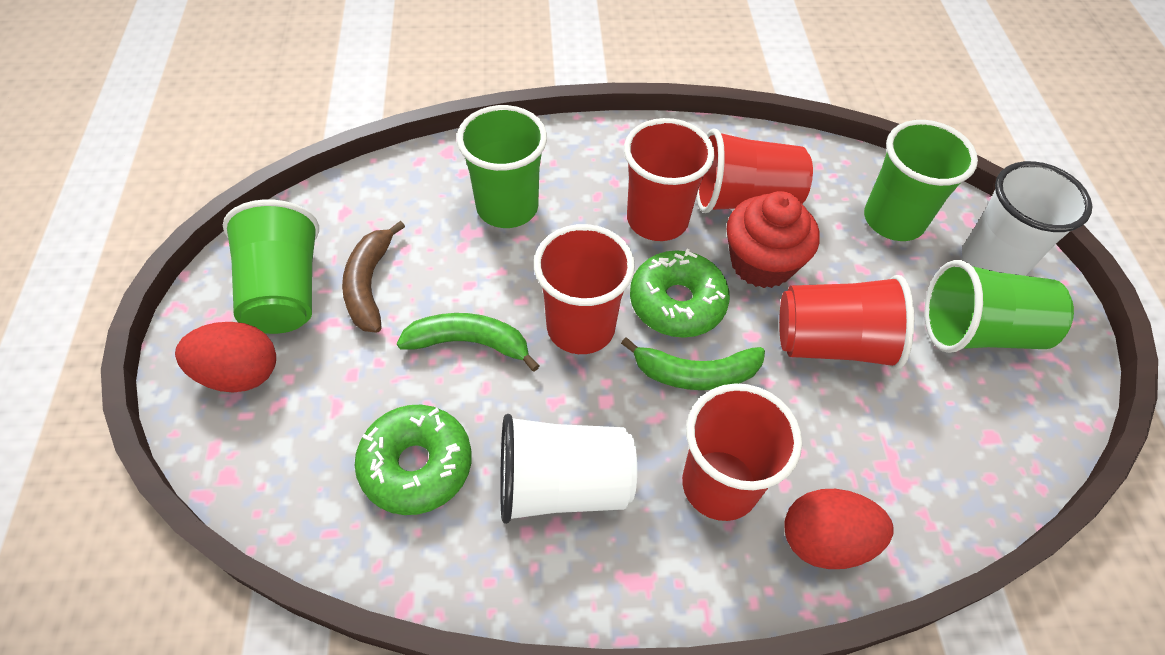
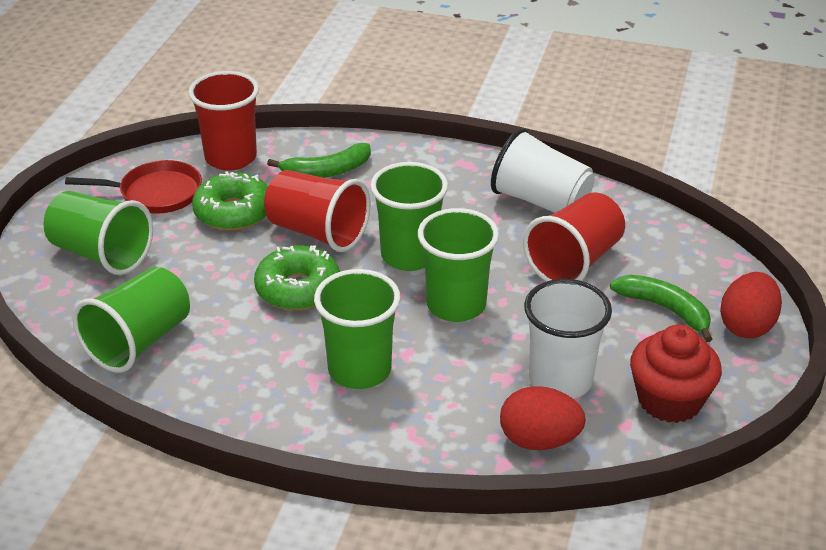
brown banana: [342,221,405,333] = 1 -> none = 0
green cup: [223,199,319,334] [457,105,547,228] [864,120,978,241] [925,260,1074,353] = 4 -> [43,191,153,275] [72,267,190,373] [314,269,401,389] [370,162,448,271] [418,208,499,322] = 5
red cup: [534,224,635,354] [624,118,714,241] [682,383,802,521] [696,129,813,213] [779,275,914,370] = 5 -> [188,71,259,171] [264,170,370,252] [523,192,625,282] = 3
red pan: none = 0 -> [65,160,202,214] = 1

